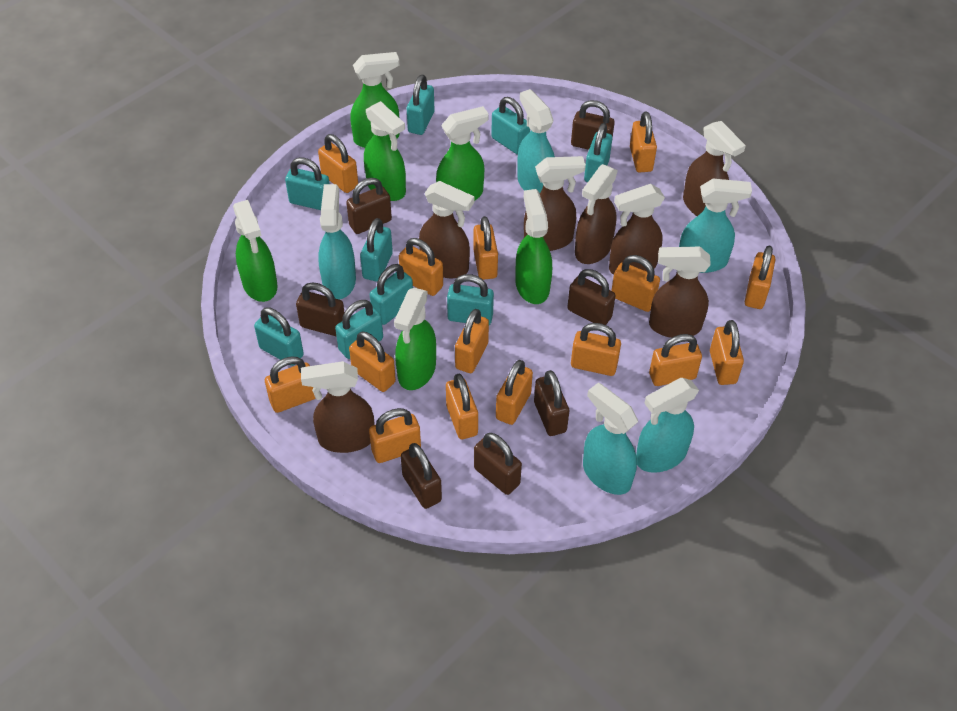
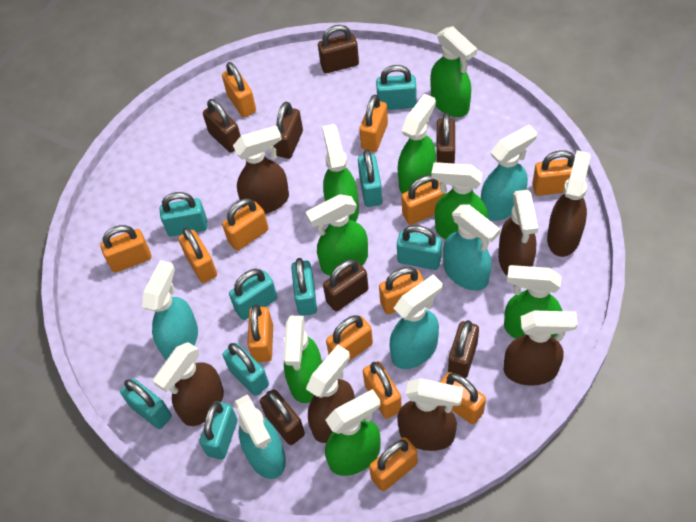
green spray bottle: [233,200,278,302] [350,52,400,148] [364,101,406,201] [394,288,436,390] [436,106,489,201] [515,189,552,304] = 6 -> [283,316,322,403] [306,194,368,275] [322,124,359,222] [325,389,381,476] [398,94,436,194] [430,26,477,117] [432,162,488,240] [504,265,562,339] = 8
orange padlock: [265,357,316,413] [318,134,358,193] [349,332,396,392] [369,408,421,463] [399,238,443,296] [446,374,478,439] [455,309,489,373] [473,216,498,280] [496,360,533,425] [571,323,621,376] [611,255,660,312] [630,111,657,172] [649,334,702,386] [710,320,744,385] [745,246,776,309] = 15 -> [100,225,151,273] [178,228,217,283] [222,62,256,117] [222,198,268,251] [247,304,273,362] [326,315,373,362] [359,94,388,152] [363,361,402,419] [369,437,417,491] [379,267,424,314] [402,175,445,225] [440,372,486,425] [532,150,575,196] = 13

